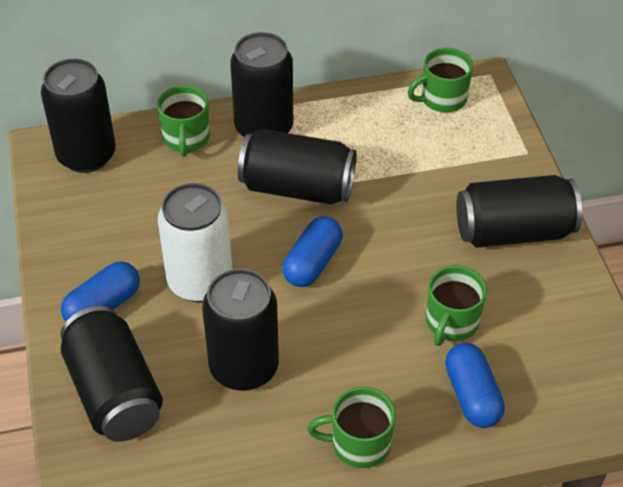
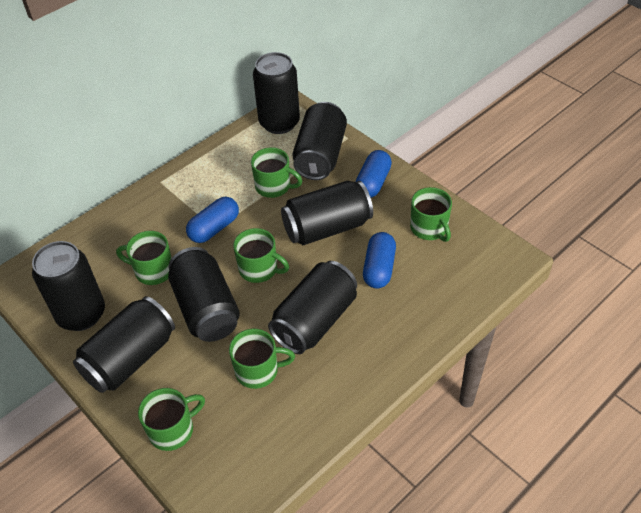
black can: [41,59,116,173] [60,306,163,442] [202,269,279,391] [230,32,293,138] [238,129,357,204] [456,175,582,248] = 6 -> [32,241,105,331] [73,296,175,393] [168,247,240,342] [253,52,300,134] [268,261,357,354] [281,181,373,245] [292,102,347,180] = 7
green mug: [157,86,210,156] [307,387,396,468] [407,48,473,113] [426,265,487,346] = 4 -> [116,231,172,285] [138,388,205,451] [229,329,295,389] [233,228,289,283] [251,147,302,198] [410,187,452,242] = 6
white can: [158,183,232,302] = 1 -> none = 0

